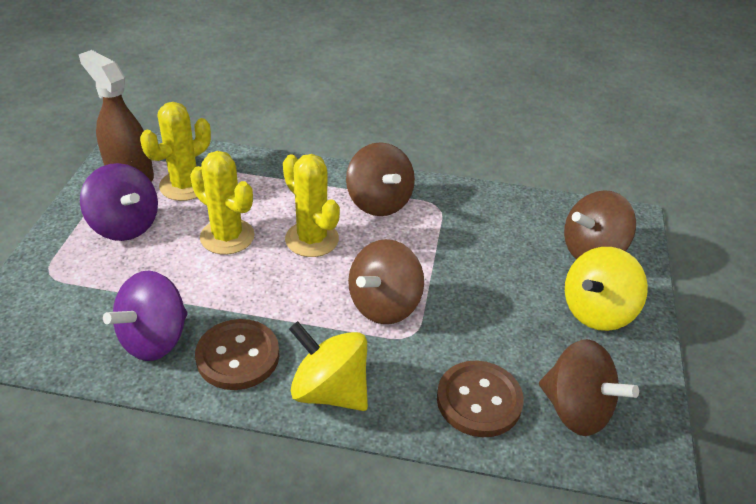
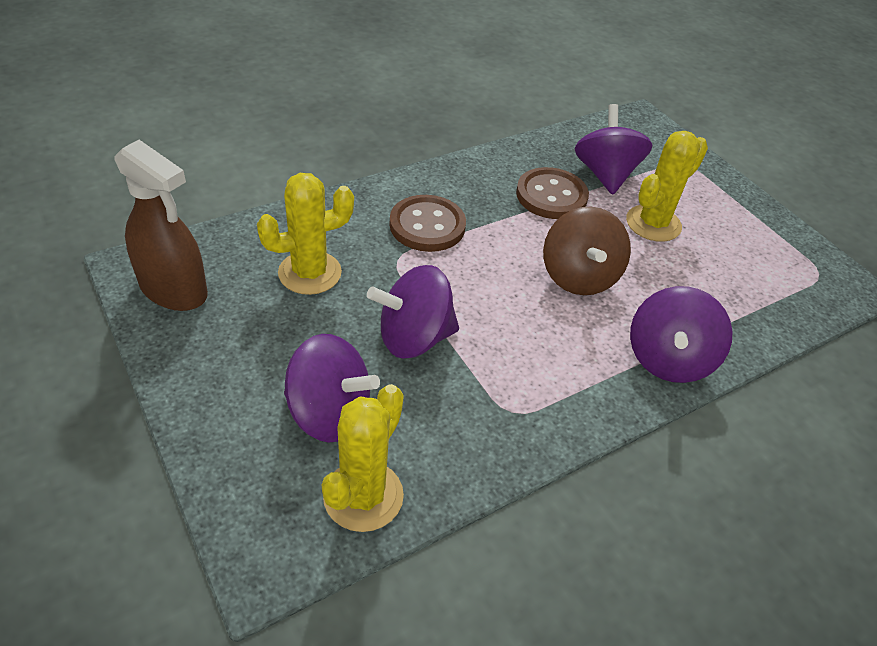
brown spinning top: [346,142,415,216] [348,239,424,324] [539,339,639,436] [564,190,636,259] = 4 -> [543,207,631,295] = 1
purple spinning top: [80,163,158,241] [103,270,188,361] = 2 -> [284,334,380,443] [367,265,459,359] [574,104,652,195] [630,286,732,383] = 4
yellow spinning top: [289,321,368,411] [565,247,648,331] = 2 -> none = 0

